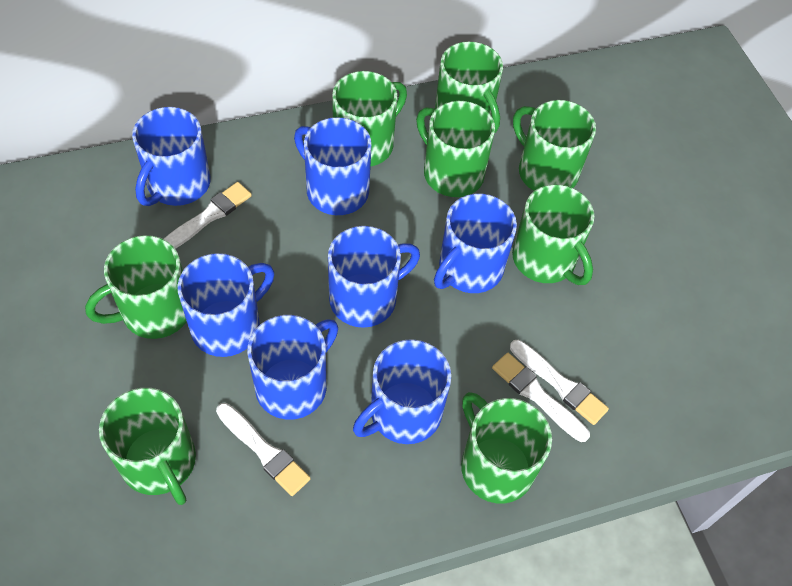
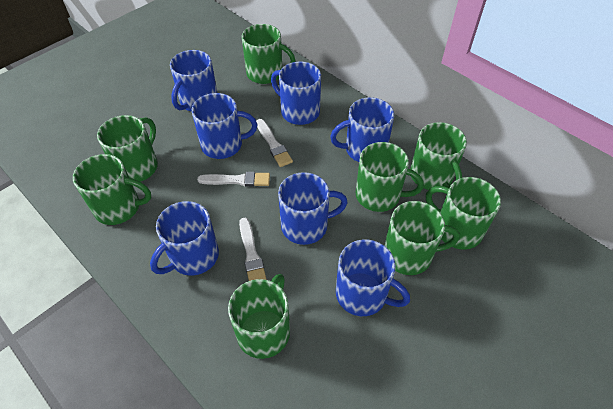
white brush: [164,182,252,249] [216,403,311,496] [492,353,590,442] [510,340,609,425] = 4 -> [197,172,270,187] [239,218,267,281] [256,119,293,167] = 3

